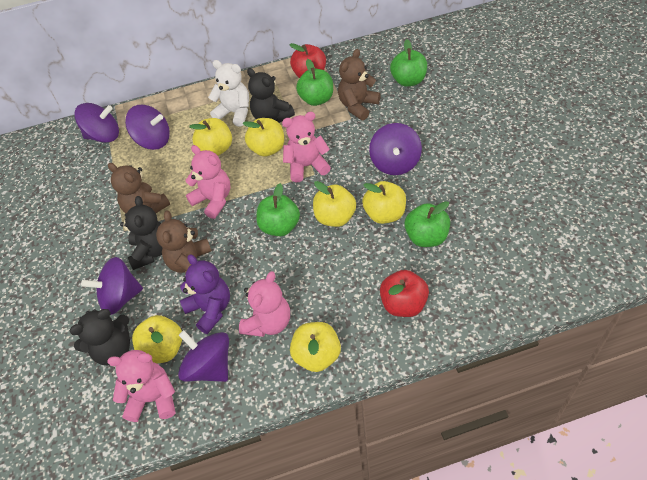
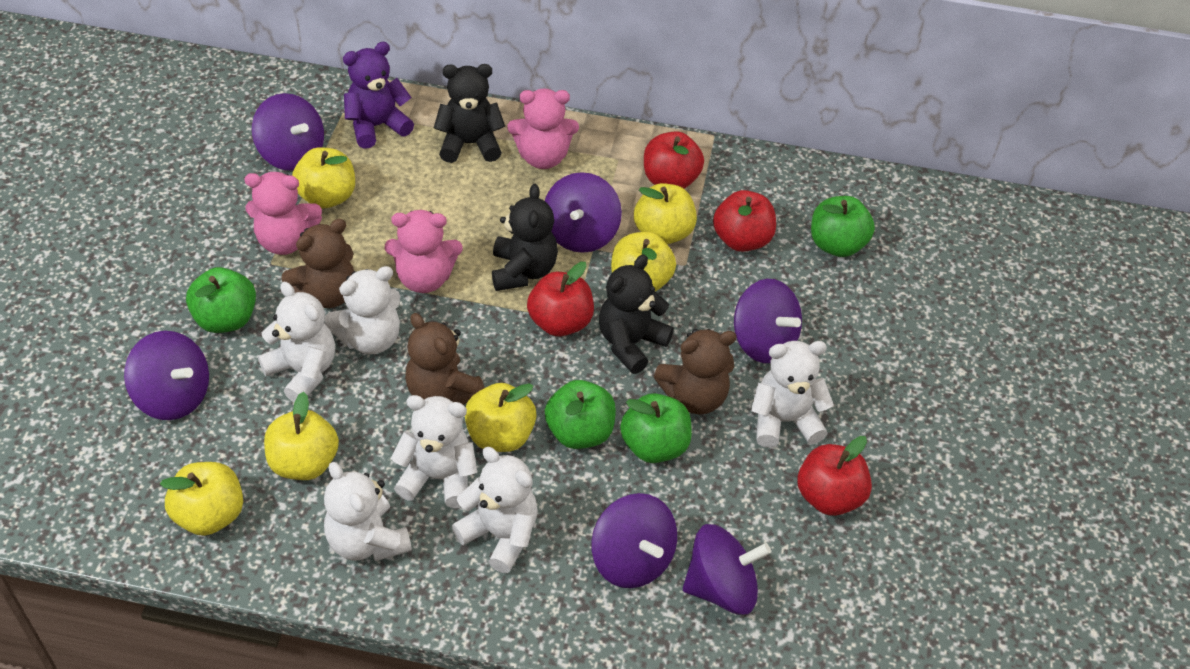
pink teddy bear: [107,350,175,422] [185,145,231,219] [239,271,290,337] [282,112,331,182] = 4 -> [244,172,322,255] [385,210,462,293] [508,88,579,169] = 3
purple spinning top: [74,103,119,143] [81,257,143,315] [125,105,170,150] [178,330,229,382] [369,123,422,175] = 5 -> [124,331,209,420] [252,93,324,171] [545,172,622,253] [591,493,677,588] [683,524,771,615] [734,279,802,363] = 6
red apple: [289,43,326,78] [380,270,429,317] = 2 -> [527,262,594,337] [644,131,704,189] [713,190,776,252] [797,436,872,516] = 4
white teddy bear: [208,60,249,126] = 1 -> [258,282,335,402] [324,266,400,354] [324,462,412,561] [391,395,477,508] [452,447,538,573] [751,341,834,448] = 6

